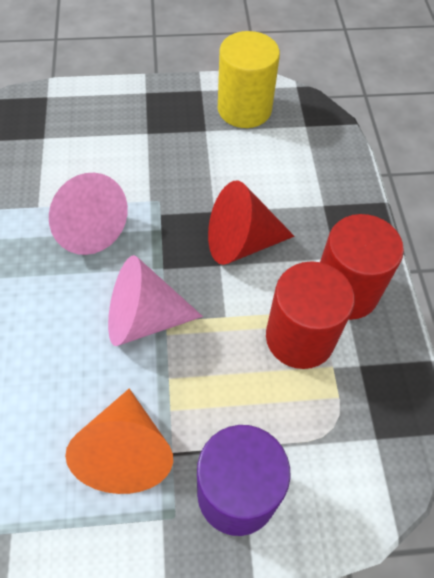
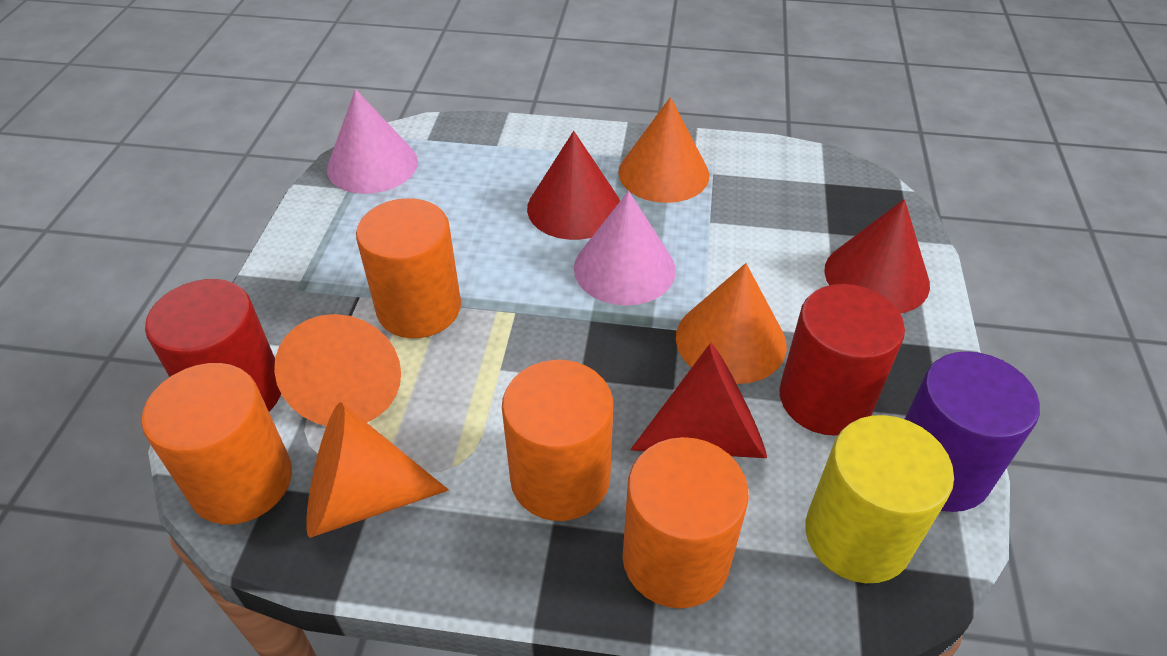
orange cone: [65,388,173,494] = 1 -> [274,314,401,426] [306,402,449,538] [618,97,709,203] [676,263,787,384] = 4
orange cylinder: none = 0 -> [141,363,292,525] [356,198,461,338] [502,360,613,521] [622,437,749,608] = 4
red cone: [208,181,294,265] = 1 -> [527,131,620,240] [630,343,767,458] [824,199,930,313] = 3

